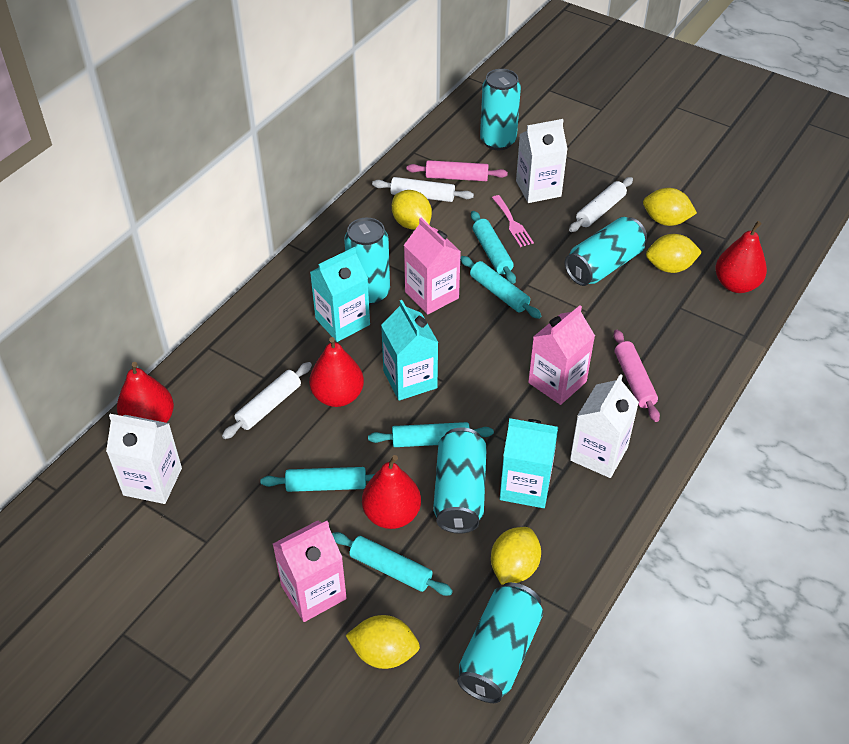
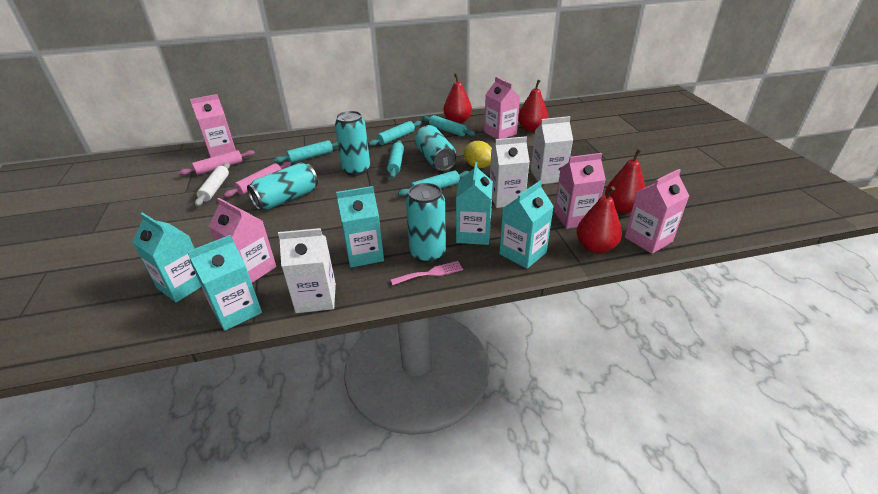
pink carton: [273,520,347,622] [404,218,461,314] [528,305,595,405] = 3 -> [190,94,236,157] [209,198,276,283] [484,77,520,139] [554,153,606,229] [625,169,689,254] = 5
turquoise can: [344,218,390,305] [433,427,487,534] [457,582,543,703] [480,69,521,150] [564,217,647,286] = 5 -> [247,162,318,210] [335,111,370,176] [406,183,446,263] [414,125,457,171] = 4
turquoise carton: [310,247,370,342] [381,300,439,400] [500,418,558,508] = 3 -> [132,212,201,302] [187,235,262,331] [336,186,384,268] [456,162,493,245] [499,180,554,269] = 5
white rolling pin: [222,362,312,439] [372,177,474,202] [569,177,633,232] = 3 -> [195,162,230,206] = 1
yellow lemon: [346,615,420,669] [392,190,432,230] [491,527,541,585] [643,188,697,226] [646,234,702,273] = 5 -> [463,141,492,168] = 1

